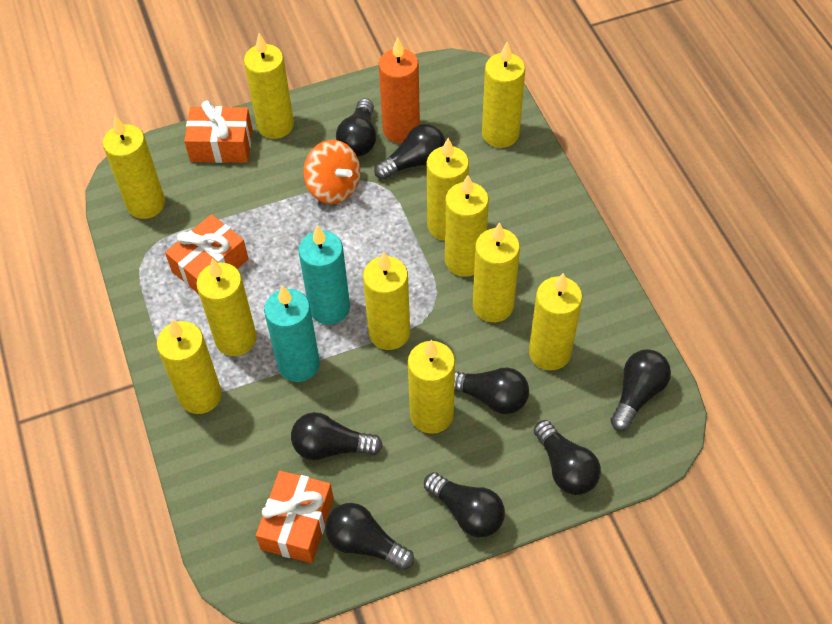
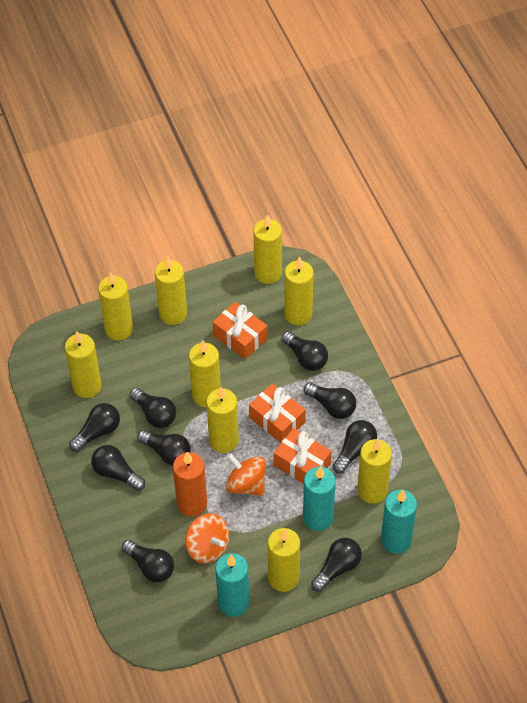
black light bulb: [291,412,383,460] [325,503,414,570] [336,98,376,156] [374,124,445,180] [424,472,505,538] [454,368,529,414] [534,420,601,495] [610,349,671,431] = 8 -> [69,403,120,452] [91,445,145,491] [122,540,174,582] [130,387,176,428] [137,430,191,465] [281,331,328,371] [304,382,356,419] [311,538,362,592] [333,420,377,473] = 9
orange spinning top: [303,140,360,204] = 1 -> [185,513,229,564] [226,453,266,496] = 2
turquoise candle: [264,285,320,382] [299,225,350,325] = 2 -> [215,553,249,617] [303,466,336,531] [381,490,417,554] = 3
yellow candle: [103,115,165,219] [157,320,222,414] [196,258,257,356] [244,33,294,139] [363,252,410,350] [408,340,455,434] [427,138,469,241] [445,175,489,277] [473,222,520,322] [482,42,525,148] [529,273,583,370] = 11 -> [65,331,102,398] [98,272,133,340] [155,256,187,325] [189,340,221,407] [206,387,239,453] [253,214,282,284] [268,528,300,592] [284,257,314,325] [357,438,392,504] = 9

